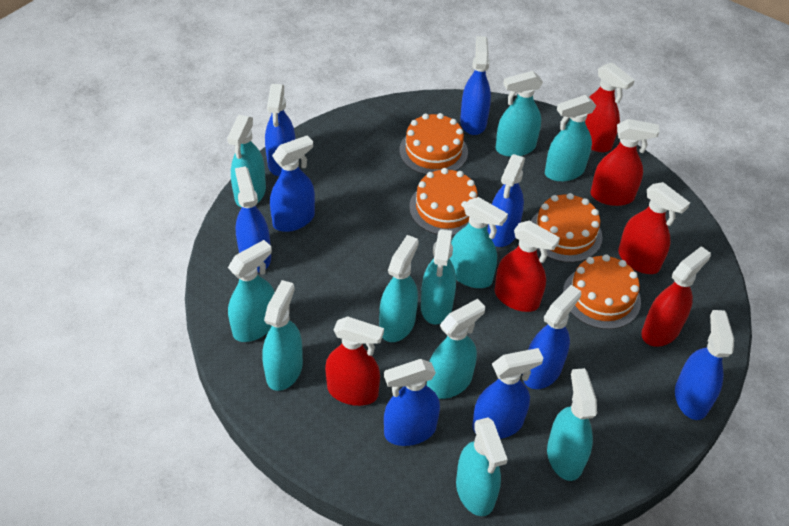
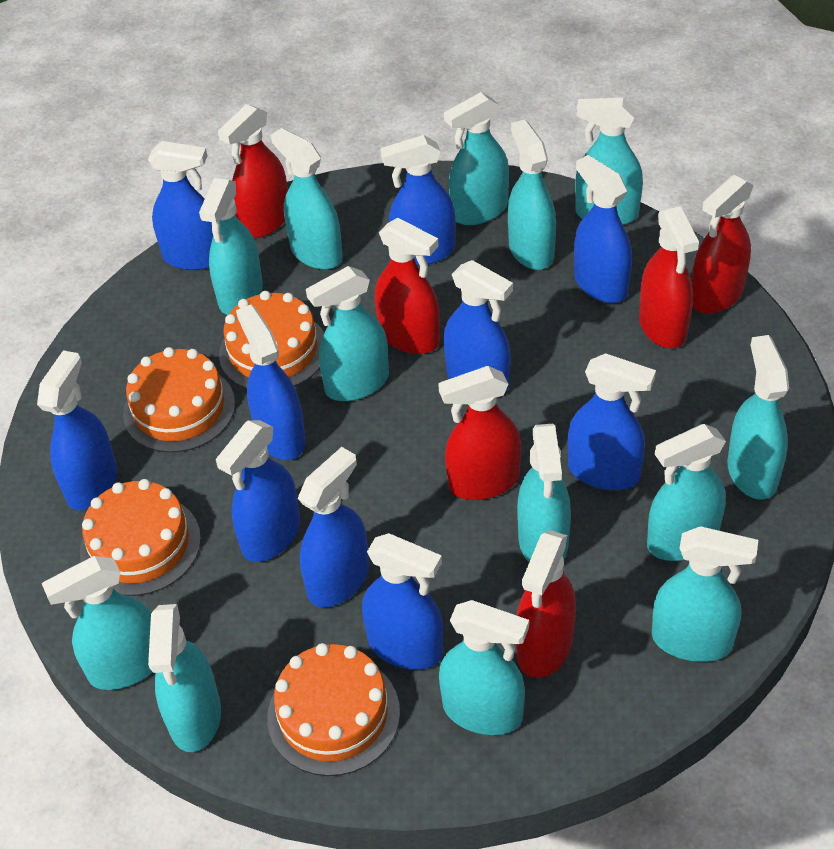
blue spray bottle: [235,166,271,273] [265,84,296,176] [270,135,315,232] [384,359,440,446] [460,36,491,135] [472,348,543,439] [487,154,525,247] [523,285,581,389] [675,310,734,420] = 9 -> [37,350,117,511] [148,141,213,270] [216,420,300,562] [236,305,306,460] [297,447,369,608] [362,533,443,670] [380,135,456,266] [444,260,513,393] [568,353,656,490] [574,155,632,303] = 10
turquoise spray bottle: [227,115,266,208] [228,240,275,342] [262,280,303,391] [379,235,419,342] [421,229,456,324] [427,299,485,399] [450,197,508,288] [456,417,508,516] [495,71,543,157] [545,95,596,182] [547,368,597,481] = 11 -> [42,556,152,690] [148,604,221,752] [199,178,263,315] [271,128,343,270] [306,266,389,401] [439,600,529,735] [444,92,509,225] [508,119,556,270] [517,424,571,562] [575,98,643,225] [647,424,726,561] [652,526,758,662] [727,335,789,500] = 13

